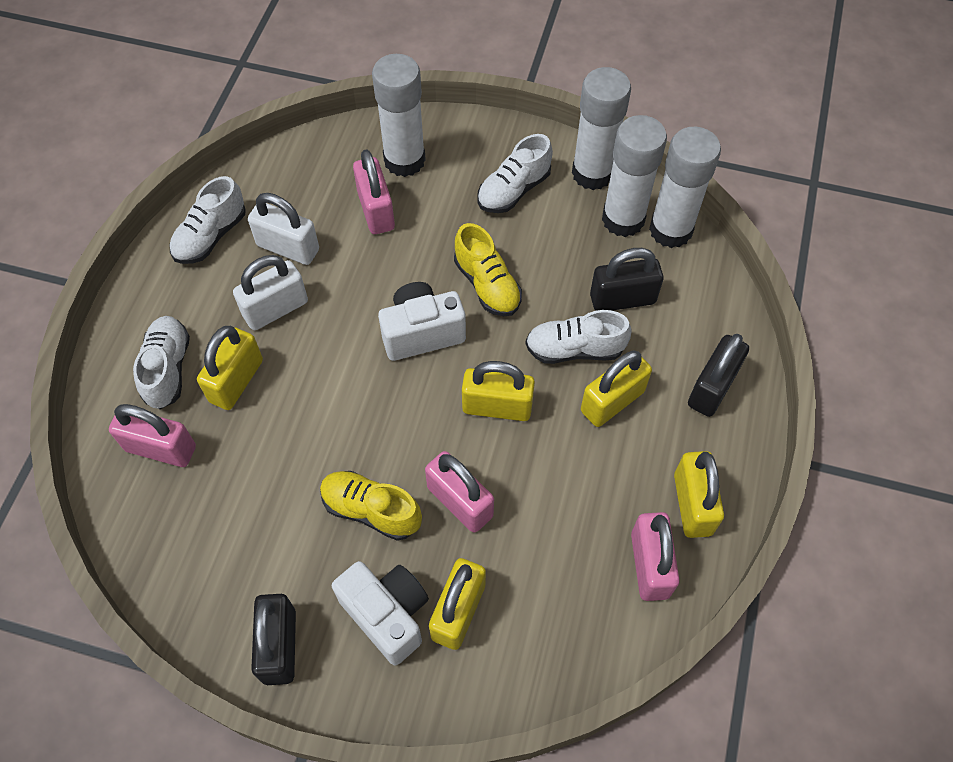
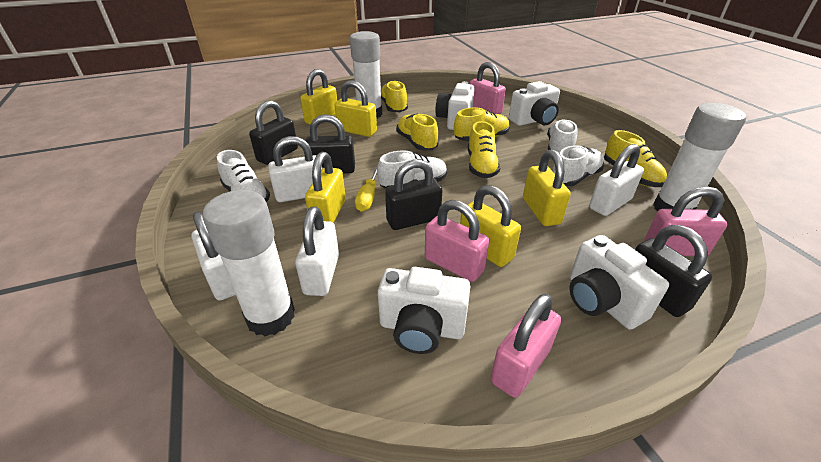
black padlock: [251,594,296,685] [590,248,664,311] [688,334,749,417] = 3 -> [249,100,298,165] [306,114,355,174] [385,159,442,230] [635,225,712,317] = 4
white camera: [332,561,429,665] [378,282,466,361] = 2 -> [378,267,470,354] [435,81,475,130] [509,81,560,126] [569,235,669,329] = 4
white glue stick: [372,54,426,177] [572,67,631,190] [602,115,667,237] [649,127,721,248] = 4 -> [202,190,295,337] [350,31,382,119] [653,103,746,211] = 3
white padlock: [233,255,308,330] [248,193,319,265] = 2 -> [192,211,236,300] [268,136,322,202] [295,206,339,296] [589,144,644,216] = 4
yellow screwdriver: none = 0 -> [355,167,377,212] = 1
yellow shoe: [320,471,422,541] [454,223,522,316] = 2 -> [381,80,408,112] [396,113,439,150] [454,107,510,141] [468,121,500,178] [604,130,667,187] = 5

